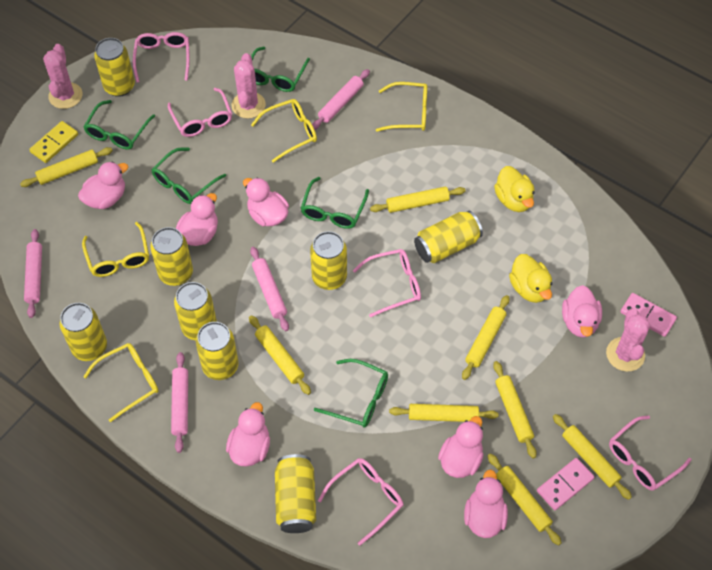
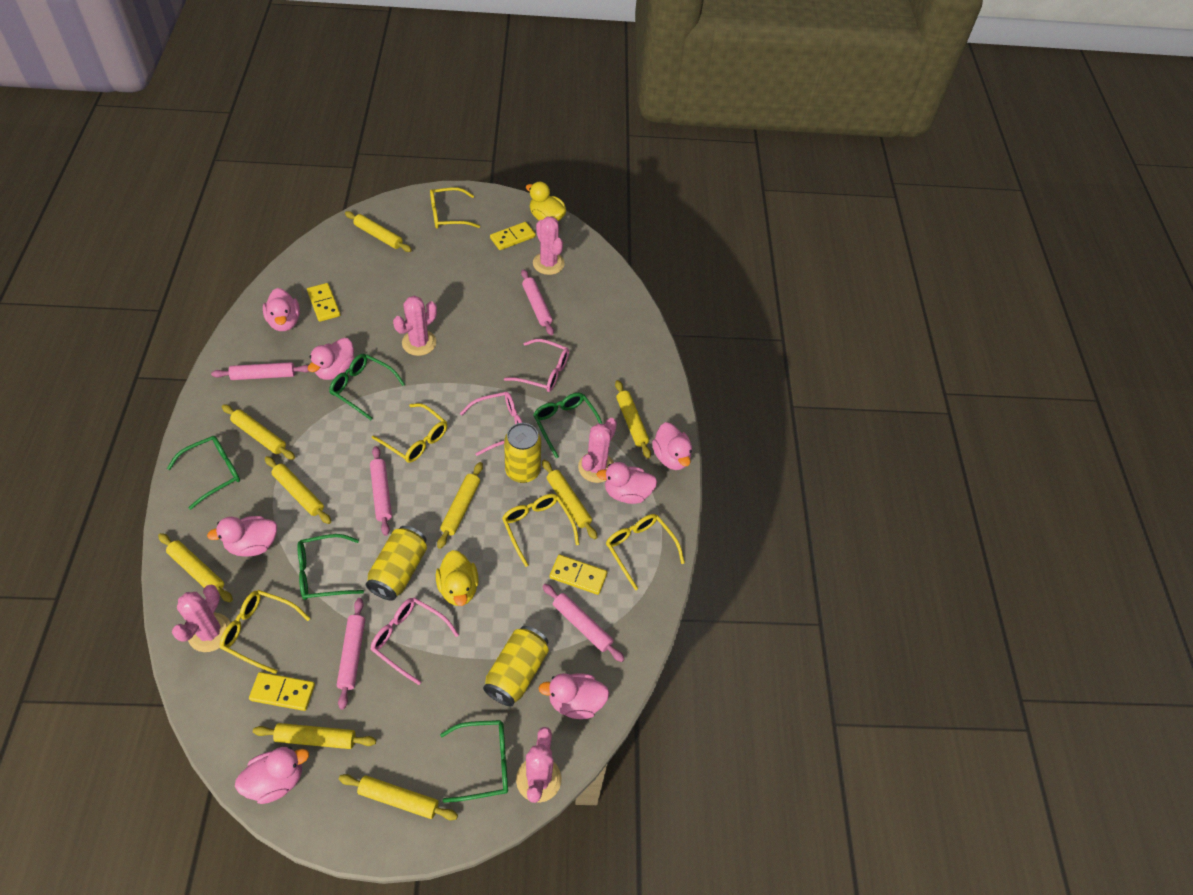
pink cactus: [43,44,83,109] [232,53,266,119] [606,309,650,372] = 3 -> [172,584,230,652] [393,296,437,356] [516,727,561,803] [533,217,565,275] [578,418,617,483] = 5
pink domino: [537,458,595,510] [620,293,677,337] = 2 -> none = 0
pink glasses: [133,32,190,83] [168,88,232,137] [318,458,403,546] [353,249,421,317] [609,416,692,491] = 5 -> [370,598,459,685] [460,392,522,456] [504,339,569,392] = 3
pink rolling pin: [24,229,42,318] [171,352,188,453] [250,247,289,331] [312,69,370,130] = 4 -> [211,362,309,380] [337,598,365,710] [370,446,392,536] [521,269,554,335] [542,584,625,662] = 5
yellow can: [59,303,107,361] [94,38,135,97] [150,227,193,286] [174,282,217,340] [196,322,239,380] [275,454,316,533] [310,231,347,290] [414,211,483,263] = 8 -> [366,526,427,601] [483,626,549,706] [504,423,541,483] = 3
yellow domino: [29,121,78,163] = 1 -> [249,672,315,711] [307,283,340,322] [490,222,536,250] [550,555,607,595] = 4
yellow glasses: [82,222,149,277] [83,343,159,422] [251,99,317,163] [376,82,427,132] = 4 -> [220,590,310,674] [372,403,447,463] [430,187,480,229] [502,494,580,567] [606,514,685,590] = 5
yellow rolling pin: [20,147,113,187] [249,315,311,395] [370,187,466,213] [389,404,499,422] [462,295,509,380] [488,453,562,546] [493,361,537,458] [553,414,632,500] = 8 -> [158,533,233,602] [222,404,295,460] [253,723,376,749] [265,456,331,524] [339,774,458,820] [345,211,412,252] [437,462,483,549] [542,459,598,540] [615,380,651,459] = 9

